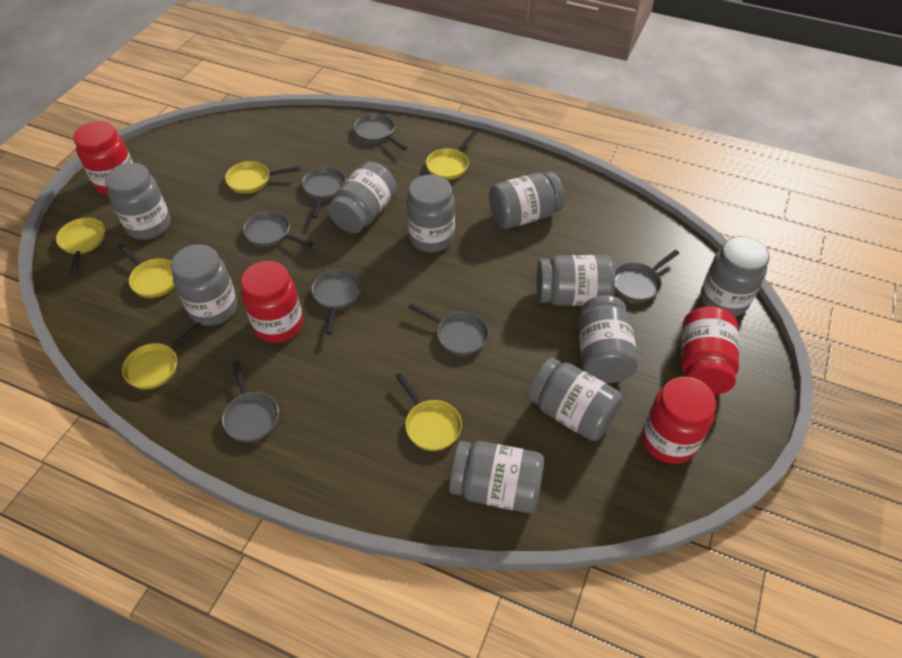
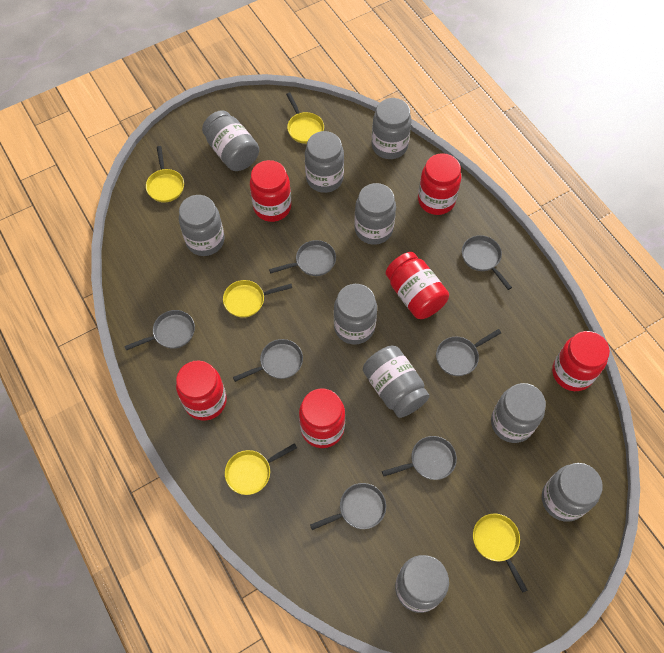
red jar: [73,121,133,195] [241,261,303,343] [642,377,716,464] [681,306,739,395] = 4 -> [176,360,227,421] [250,160,291,222] [299,389,345,448] [386,252,449,319] [418,153,461,215] [552,331,610,391] = 6
yellow pan: [56,218,105,275] [117,244,175,298] [122,322,203,389] [225,161,300,194] [396,373,462,451] [426,131,477,180] = 6 -> [146,146,184,202] [223,280,292,318] [225,443,297,495] [286,93,324,144] [473,514,527,593] = 5

